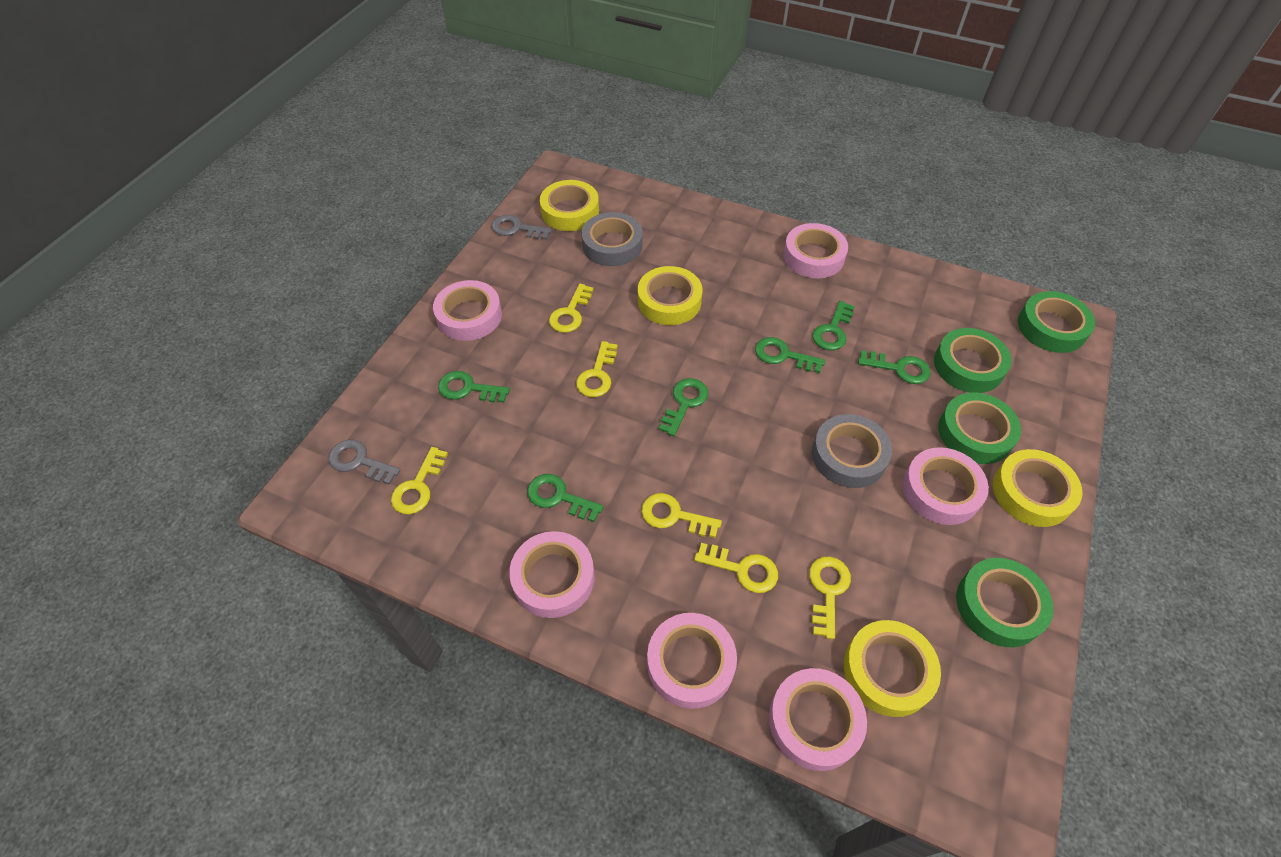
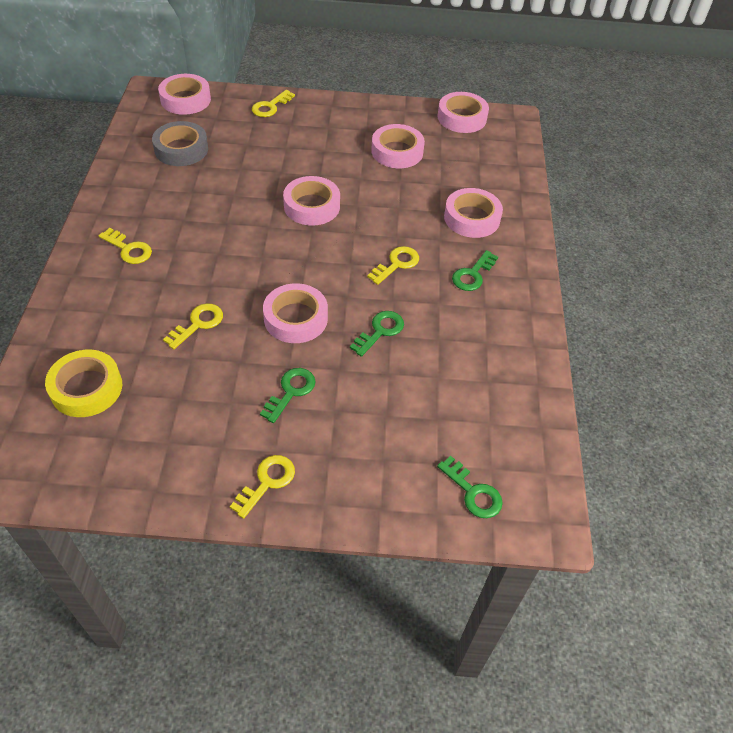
green key: [438,371,510,403] [527,474,603,522] [659,378,708,436] [755,337,825,373] [812,301,855,351] [858,351,931,384] = 6 -> [260,368,316,423] [350,311,404,357] [437,456,503,518] [452,250,498,291] = 4
green tape: [934,328,1011,393] [938,393,1021,464] [956,558,1054,647] [1018,291,1095,353] = 4 -> none = 0
grey key: [328,440,401,485] [492,215,552,240] = 2 -> none = 0
grey tape: [582,212,643,266] [812,414,892,488] = 2 -> [152,121,208,166] = 1
yellow key: [391,447,448,514] [549,283,594,333] [576,341,618,397] [641,493,722,538] [694,543,778,593] [809,557,851,639] = 6 -> [99,228,152,264] [163,303,223,349] [230,455,295,519] [252,90,295,117] [367,246,419,285] = 5
yellow tape: [540,180,599,231] [638,266,702,325] [844,620,941,717] [993,449,1083,527] = 4 -> [45,350,122,417] = 1

